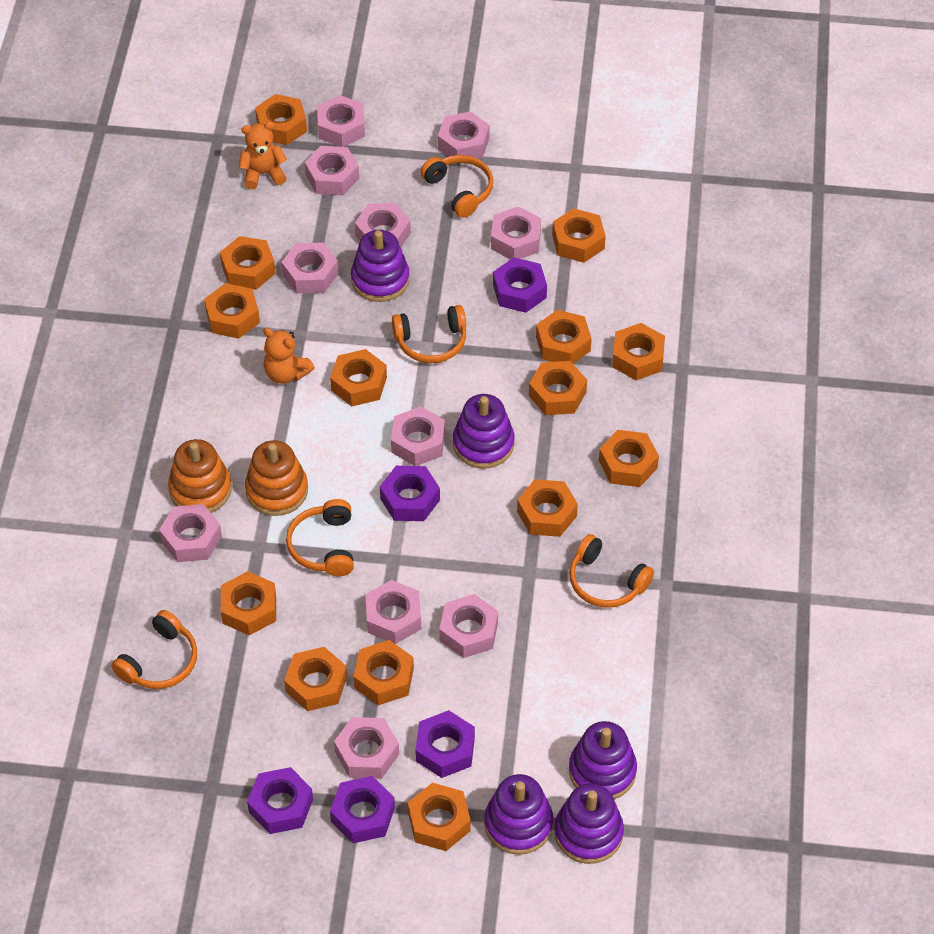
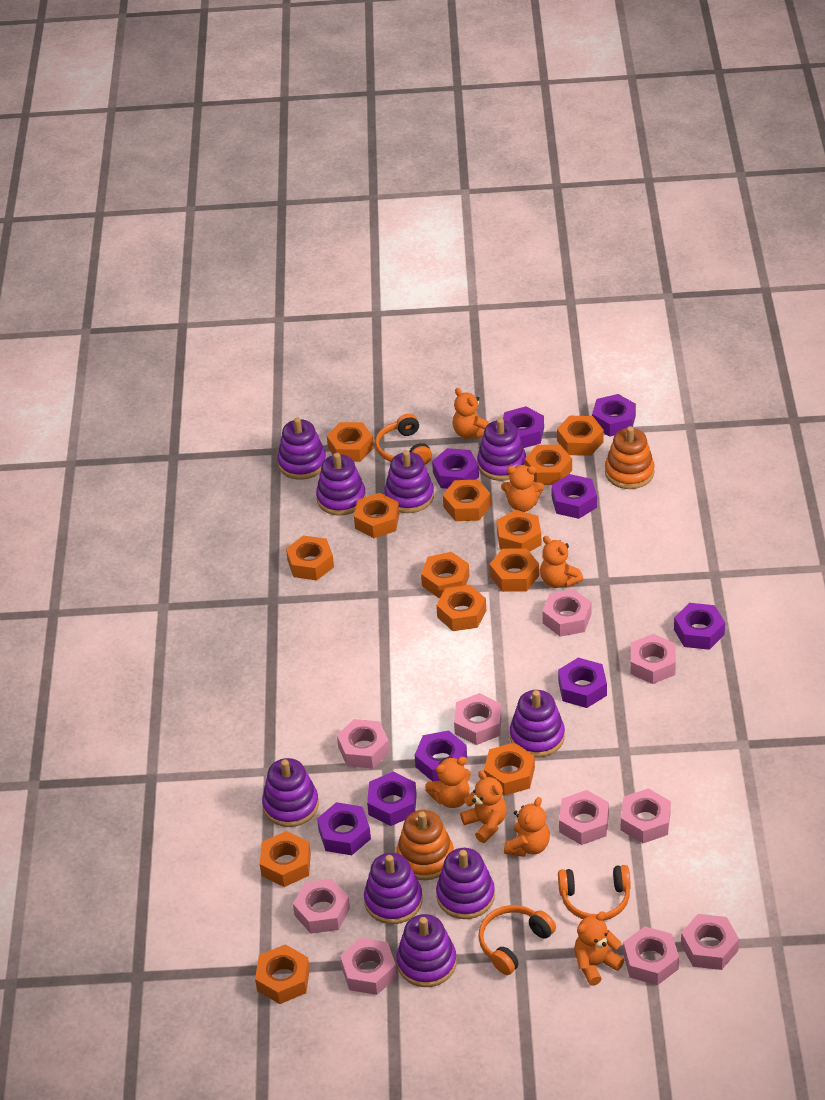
orange headphones: [111,610,197,689] [286,499,354,576] [392,305,466,363] [420,155,493,218] [569,534,654,608] = 5 -> [375,414,432,465] [478,905,556,975] [558,865,631,921] = 3
orange nut: [204,283,260,339] [220,236,276,290] [221,571,276,636] [255,94,307,145] [284,647,347,711] [330,349,387,406] [354,640,414,705] [408,783,471,851] [517,479,578,537] [529,361,587,415] [536,310,592,364] [552,208,606,263] [599,430,659,487] [612,323,665,380] = 14 -> [255,944,310,1004] [260,831,311,887] [286,535,334,580] [327,422,374,462] [354,493,399,538] [421,552,469,598] [436,585,486,631] [443,480,491,521] [484,743,535,796] [490,548,539,592] [497,510,542,552] [525,444,572,485] [557,416,604,456] = 13
orange teddy bear: [239,122,287,189] [263,328,315,384] = 2 -> [425,757,470,808] [452,388,489,439] [460,771,507,843] [501,465,544,512] [504,797,550,857] [540,536,583,588] [574,911,624,986] = 7
pink nut: [159,504,222,562] [282,242,339,293] [305,146,359,195] [317,95,365,147] [334,717,399,779] [355,203,411,247] [365,580,421,644] [391,406,445,466] [438,111,490,159] [439,594,498,658] [491,206,541,260] = 11 -> [293,879,350,934] [337,719,390,769] [340,938,397,995] [454,693,502,745] [542,589,591,637] [559,790,609,845] [621,788,671,843] [623,926,679,985] [630,634,676,684] [681,914,739,970] = 10
purple nut: [247,767,313,834] [330,776,395,843] [380,466,440,521] [415,710,475,778] [493,257,547,313] = 5 -> [317,802,371,855] [367,772,417,826] [415,730,467,781] [432,448,479,489] [503,406,544,448] [551,474,597,519] [558,658,607,708] [592,394,636,437] [674,603,725,650] = 9
purple stacking toy: [351,230,410,302] [453,394,515,469] [484,774,553,855] [555,783,624,864] [569,721,637,799] = 5 -> [262,758,319,827] [277,418,326,480] [316,453,366,516] [364,853,423,924] [384,450,434,513] [397,914,457,987] [436,848,495,919] [477,418,526,481] [510,690,565,757] = 9

